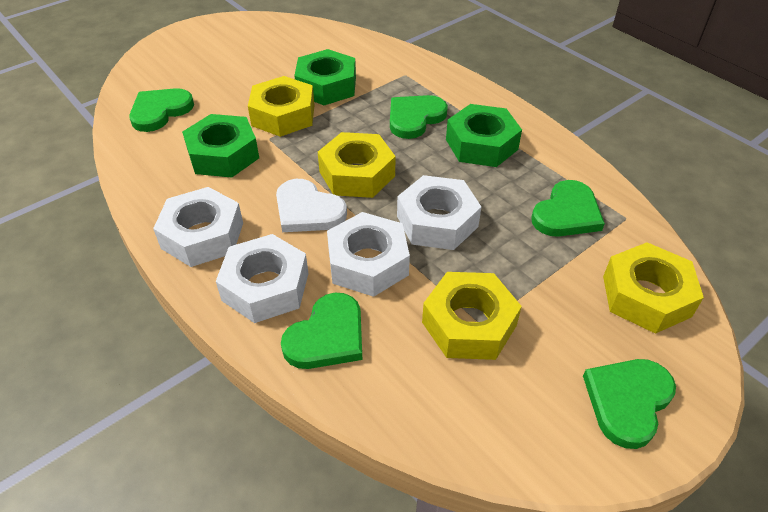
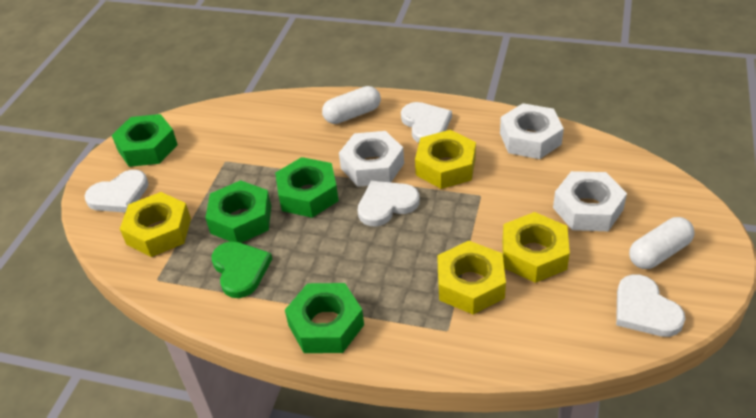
green heart: [129,88,194,132] [281,293,362,369] [390,95,448,139] [531,180,605,237] [583,359,676,449] = 5 -> [212,241,272,298] = 1
green nut: [182,114,259,178] [294,49,356,105] [446,104,522,167] = 3 -> [112,114,178,167] [205,180,271,243] [275,157,339,218] [285,283,364,353] = 4
white capsule: none = 0 -> [322,86,381,124] [629,217,695,269] = 2
white heart: [276,179,347,232] = 1 -> [84,170,149,213] [358,181,420,226] [401,102,452,143] [616,274,686,337] = 4
white nut: [153,187,243,267] [216,234,309,323] [327,212,410,297] [397,175,481,250] = 4 -> [339,131,404,187] [500,103,564,159] [553,171,627,231] = 3

